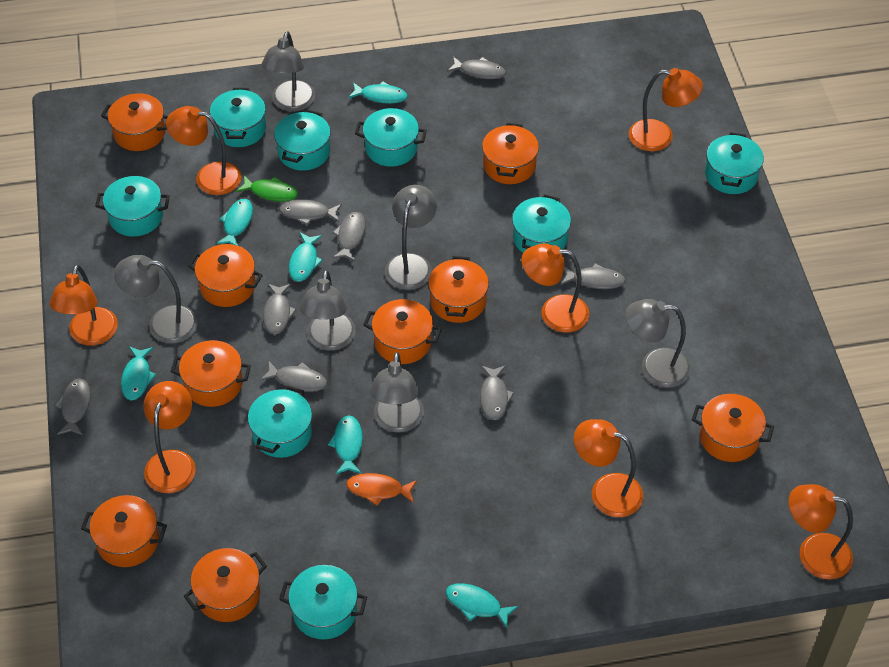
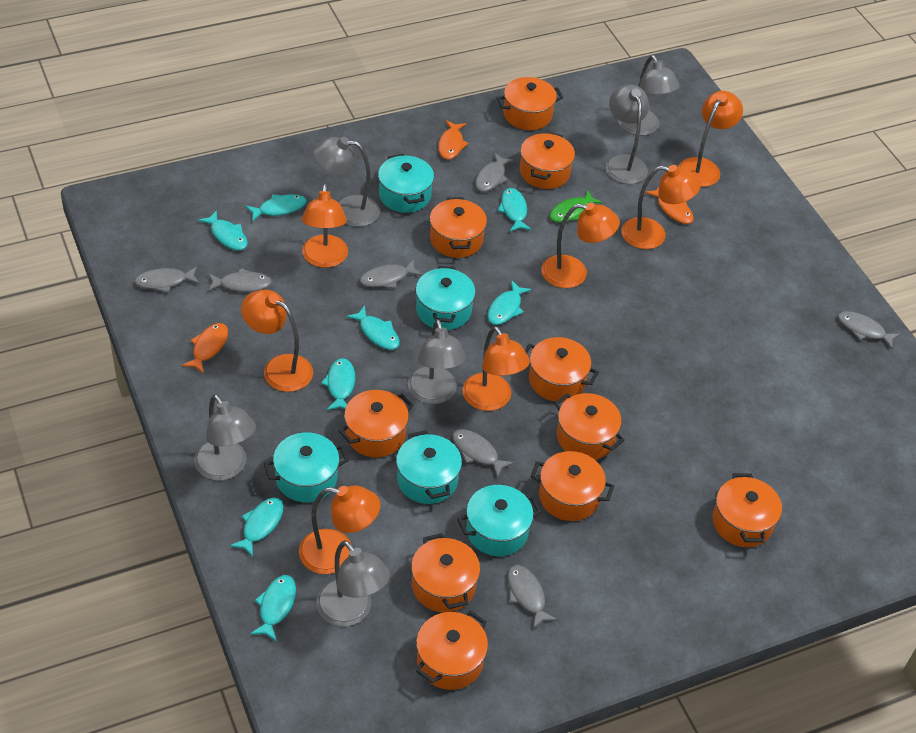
grey fish: [55,378,90,435] [260,361,327,392] [263,284,297,335] [279,200,342,225] [332,212,366,261] [448,56,506,79] [480,366,514,420] [561,263,626,289] = 8 -> [134,266,200,293] [208,268,272,292] [360,259,422,289] [452,429,514,478] [475,153,514,192] [507,565,558,629] [838,311,900,349] = 7
orange fish: [346,473,417,506] = 1 -> [181,323,228,374] [438,120,469,160] [645,187,694,224] = 3
orange pot: [81,495,167,567] [101,93,168,151] [171,340,251,407] [184,548,267,622] [188,244,263,307] [363,299,442,364] [428,256,489,323] [482,123,539,184] [692,394,774,462] = 9 -> [339,390,414,457] [411,533,480,612] [416,610,488,690] [430,197,487,258] [497,77,563,130] [520,132,575,189] [525,337,599,402] [531,451,614,521] [554,393,625,460] [712,473,782,547] = 10
turquoise fish: [121,346,157,401] [217,199,253,246] [289,232,323,282] [328,415,363,474] [348,81,408,104] [446,583,518,628] = 6 -> [198,210,248,250] [230,498,283,557] [245,194,307,222] [250,575,296,642] [321,358,355,410] [346,305,400,350] [487,280,532,325] [497,188,532,232] = 8
turquoise pot: [95,176,170,237] [210,88,266,147] [248,385,312,458] [274,110,331,171] [279,565,367,640] [355,108,427,167] [512,194,571,253] [705,132,764,194] = 8 -> [264,432,349,502] [378,154,434,213] [396,430,462,504] [416,266,475,330] [457,485,542,556] = 5

